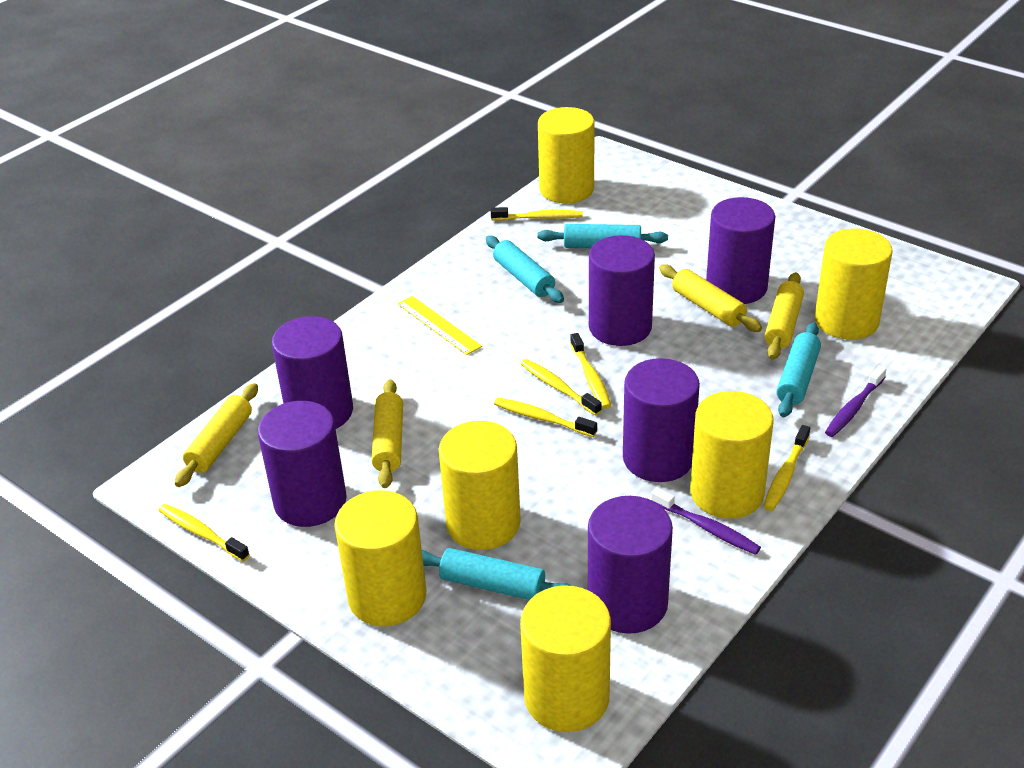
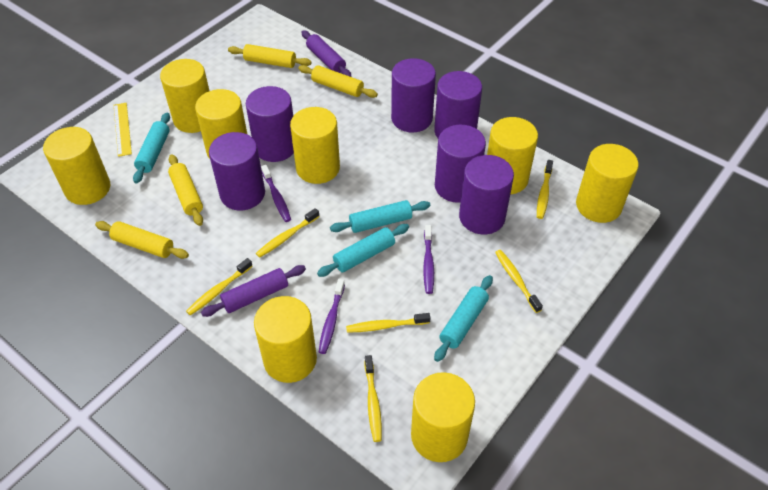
purple rolling pin: none = 0 -> [201,265,306,317] [302,30,352,77] = 2
purple toothbrush: [651,487,761,555] [825,366,886,437] = 2 -> [261,165,291,222] [319,279,345,354] [423,225,434,294] = 3
yellow cylinder: [334,490,426,626] [439,421,521,550] [520,585,611,732] [538,107,594,203] [690,391,774,519] [815,228,893,340] = 6 -> [43,127,110,205] [160,59,209,133] [195,89,248,159] [254,296,317,383] [290,107,340,184] [411,372,475,462] [487,117,538,194] [576,144,639,223] = 8

